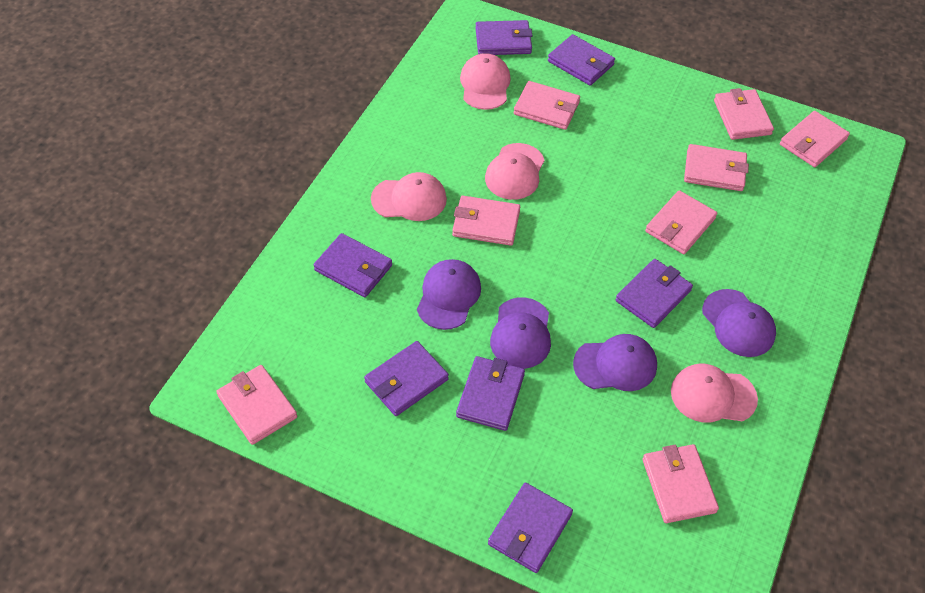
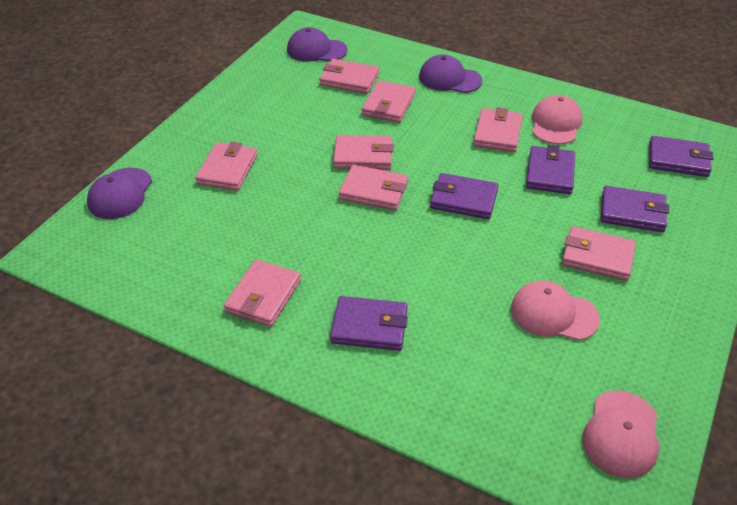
pink cap: [371,172,447,221] [460,53,511,110] [485,143,545,200] [671,364,758,423] = 4 -> [511,280,600,341] [532,95,582,144] [582,390,659,478] = 3
purple cap: [417,259,481,330] [490,297,551,369] [573,334,657,391] [702,289,776,357] = 4 -> [87,168,152,219] [287,27,347,62] [419,54,482,93] = 3
purple wallet: [314,233,392,297] [364,341,449,416] [456,356,525,431] [475,20,532,55] [488,483,573,573] [548,34,615,86] [615,259,693,328] = 7 -> [330,296,408,351] [430,173,499,219] [526,145,575,194] [601,186,669,232] [649,136,713,177] = 5

